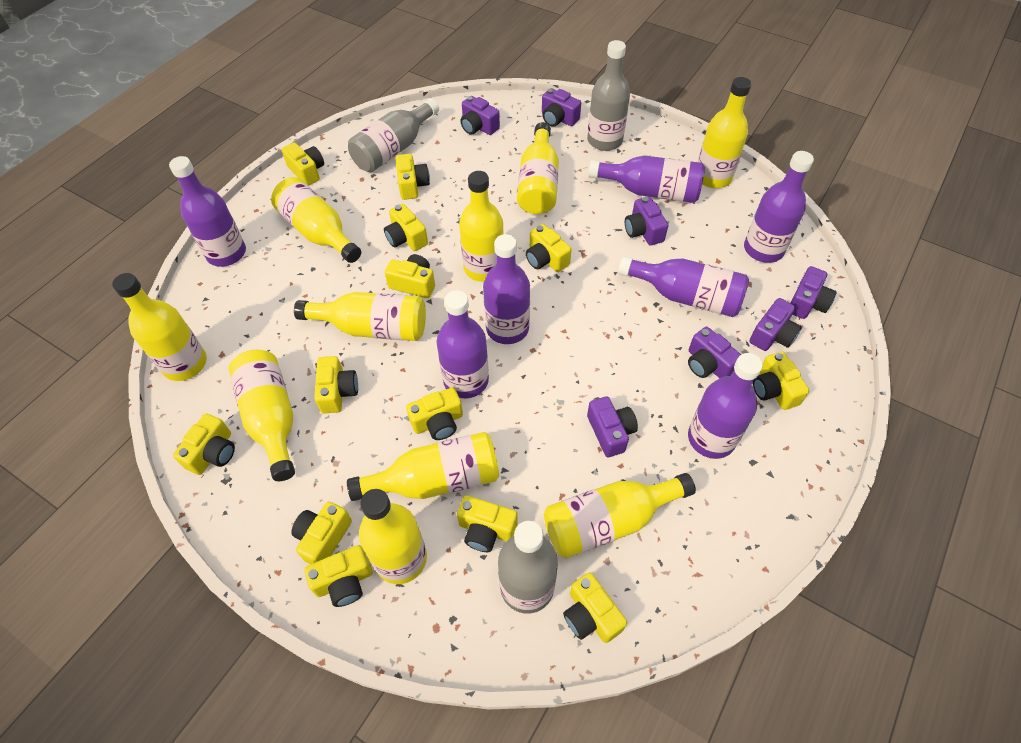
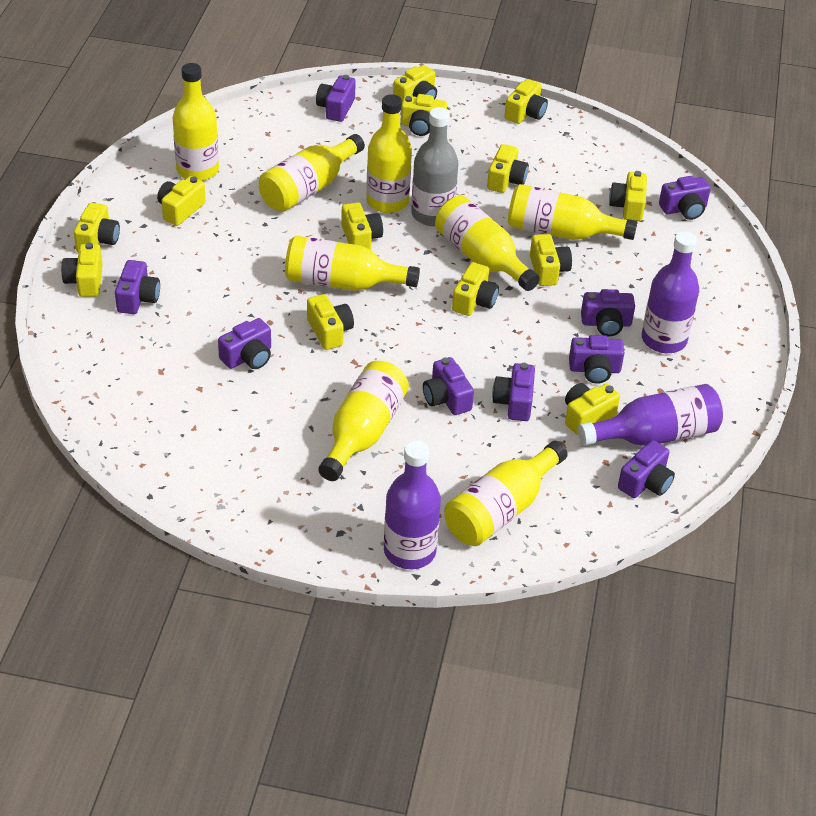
grey bottle: [348,98,439,172] [498,521,558,614] [587,40,630,151] = 3 -> [411,107,458,226] = 1
purple bottle: [169,156,246,267] [436,290,489,398] [483,234,530,344] [588,155,705,203] [618,256,749,317] [688,353,763,459] [744,151,814,263] = 7 -> [384,440,441,569] [578,384,723,446] [642,231,699,353] = 3
purple camera: [461,96,500,135] [542,88,581,127] [587,396,638,457] [625,197,668,245] [688,327,741,378] [750,298,802,351] [791,266,837,319] = 7 -> [115,260,160,314] [218,318,271,369] [316,75,356,122] [423,357,474,415] [492,363,535,421] [569,335,624,384] [581,289,635,336] [618,440,675,498] [659,176,711,220] = 9
yellow bottle: [112,273,207,381] [229,350,295,481] [271,177,361,263] [294,292,426,341] [347,432,499,501] [359,489,427,584] [459,171,503,282] [517,122,559,214] [544,473,696,558] [698,77,752,188] = 10 -> [173,63,219,181] [259,134,365,212] [285,236,420,291] [318,361,409,481] [366,94,412,213] [435,196,540,291] [444,441,568,546] [508,184,637,240] = 8

